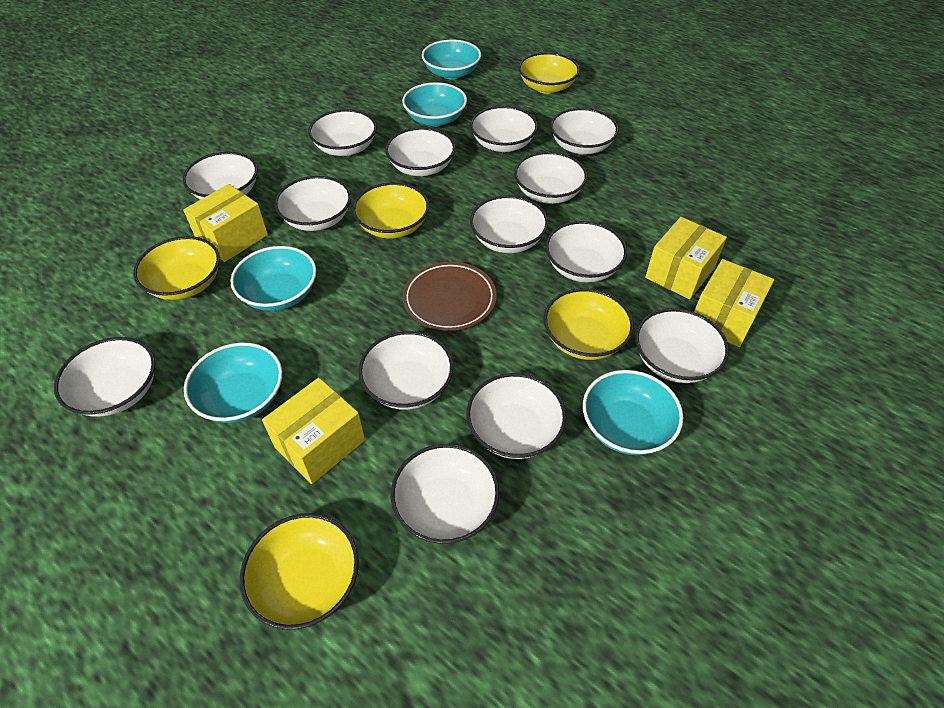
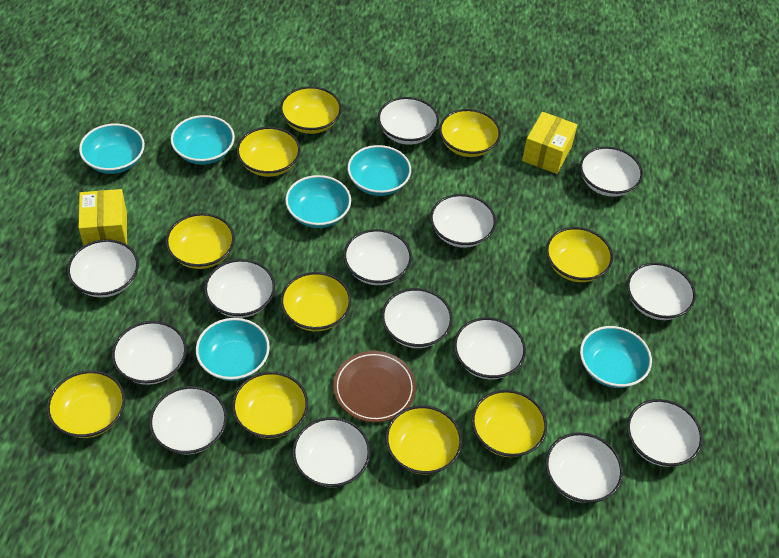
turquoise bowl: [184,343,282,423] [231,246,316,311] [402,82,467,126] [422,40,481,80] [583,370,683,455] = 5 -> [79,124,145,174] [171,115,235,165] [196,318,270,381] [285,175,351,228] [347,145,411,196] [580,326,652,388] = 6
yellow bowl: [133,236,220,300] [240,513,359,630] [352,182,429,238] [518,53,580,94] [544,288,634,360] = 5 -> [47,371,125,438] [166,213,235,269] [232,372,308,439] [237,127,301,177] [280,86,342,134] [281,272,351,331] [386,405,462,474] [439,109,501,157] [472,390,547,457] [546,227,613,282] = 10
yellow box: [183,184,268,262] [262,378,365,484] [645,217,727,299] [694,259,774,347] = 4 -> [79,189,127,246] [522,112,577,174] = 2

